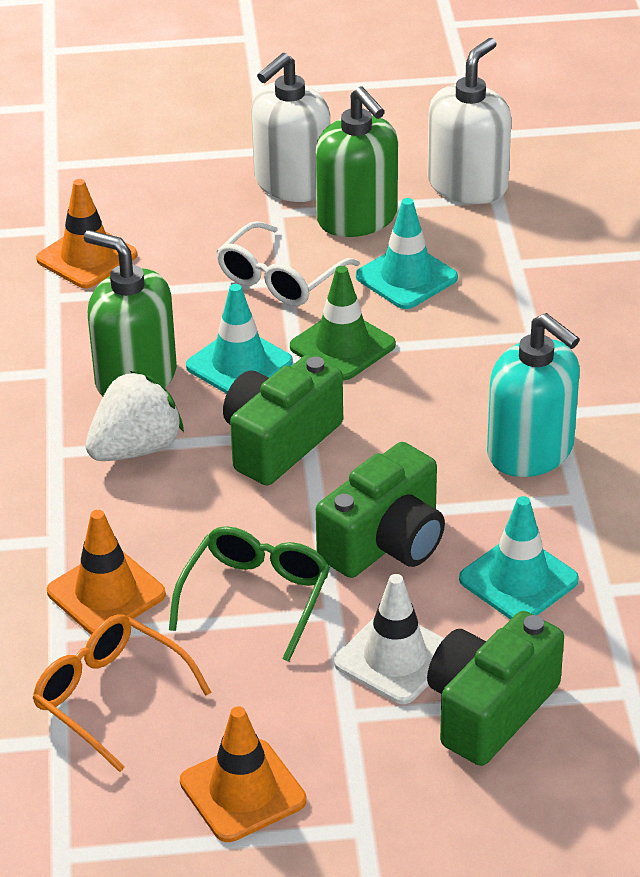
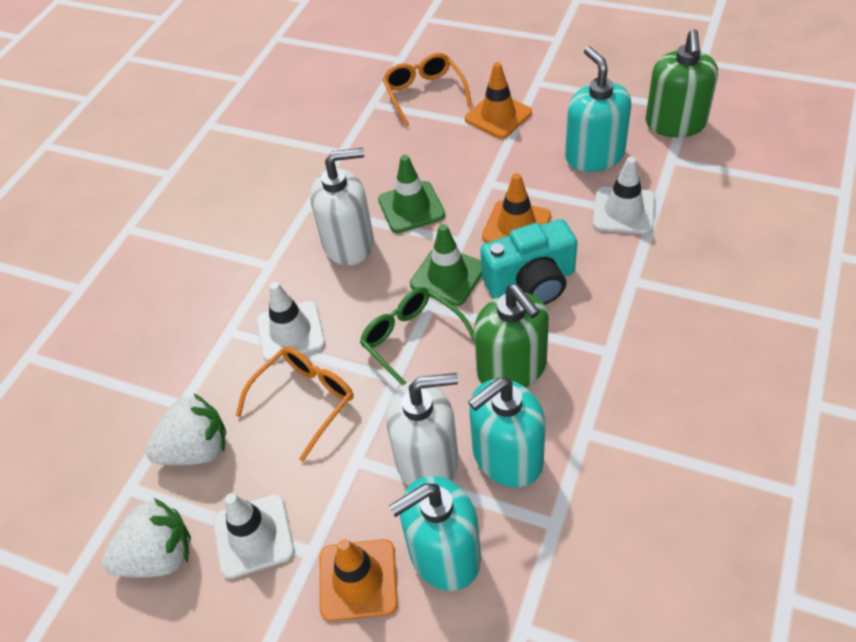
green camera: [223,355,343,485] [316,442,445,578] [427,611,564,766] = 3 -> none = 0
green traffic cone: [290,266,396,380] = 1 -> [378,155,445,233] [410,224,482,306] = 2
orange glasses: [33,614,211,772] = 1 -> [235,347,354,461] [382,53,472,126] = 2
turquoise camera: none = 0 -> [480,219,577,305] = 1
turquoise soap dispenser: [487,313,580,477] = 1 -> [389,476,481,591] [468,378,546,487] [565,46,632,172] = 3
turquoise traffic cone: [186,284,293,394] [356,198,458,309] [459,496,579,620] = 3 -> none = 0
white glasses: [216,221,360,306] = 1 -> none = 0
white strawberry: [85,371,184,461] = 1 -> [102,498,191,577] [145,393,226,465] = 2
white traffic cone: [334,574,444,704] = 1 -> [213,493,294,579] [257,282,325,362] [593,157,655,234] = 3

